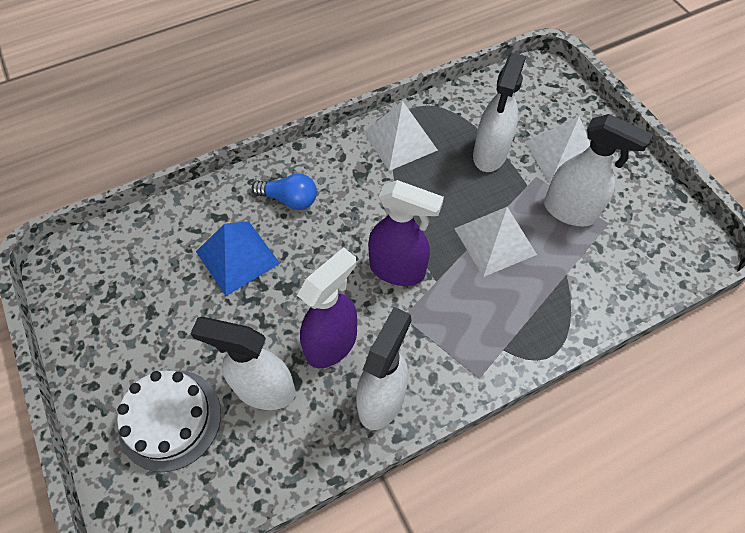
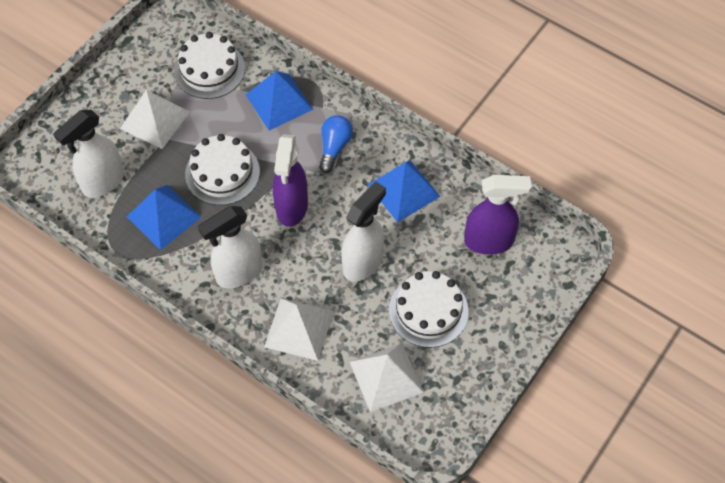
blue pyramid: [196,221,280,296] = 1 -> [127,185,201,250] [246,71,313,130] [368,160,441,222] = 3
white cake: [117,370,221,472] = 1 -> [174,32,245,99] [185,134,260,205] [389,271,469,348] = 3
white spray bottle: [190,317,296,410] [356,307,412,430] [473,53,526,172] [544,114,652,226] = 4 -> [53,110,124,198] [198,206,262,288] [341,182,386,282] = 3

